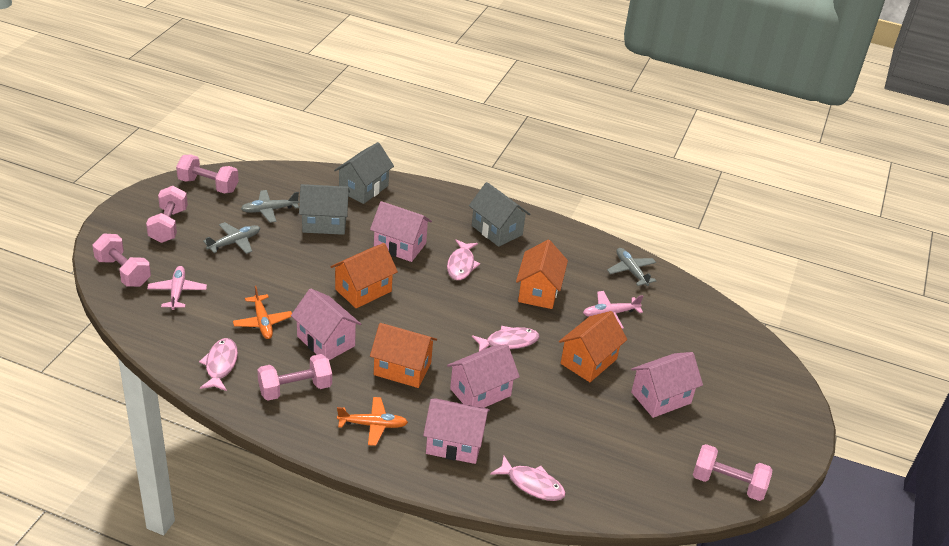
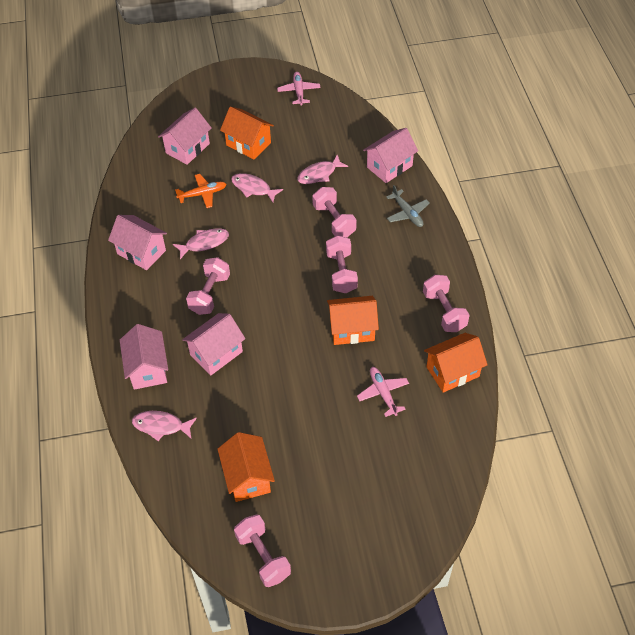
grey house: [299,184,350,235] [334,142,394,204] [469,182,530,247] = 3 -> none = 0
grey plane: [203,222,260,254] [241,190,299,223] [607,248,656,286] = 3 -> [386,185,430,227] = 1
orange plane: [233,286,292,339] [337,397,408,446] = 2 -> [175,174,227,208] = 1

